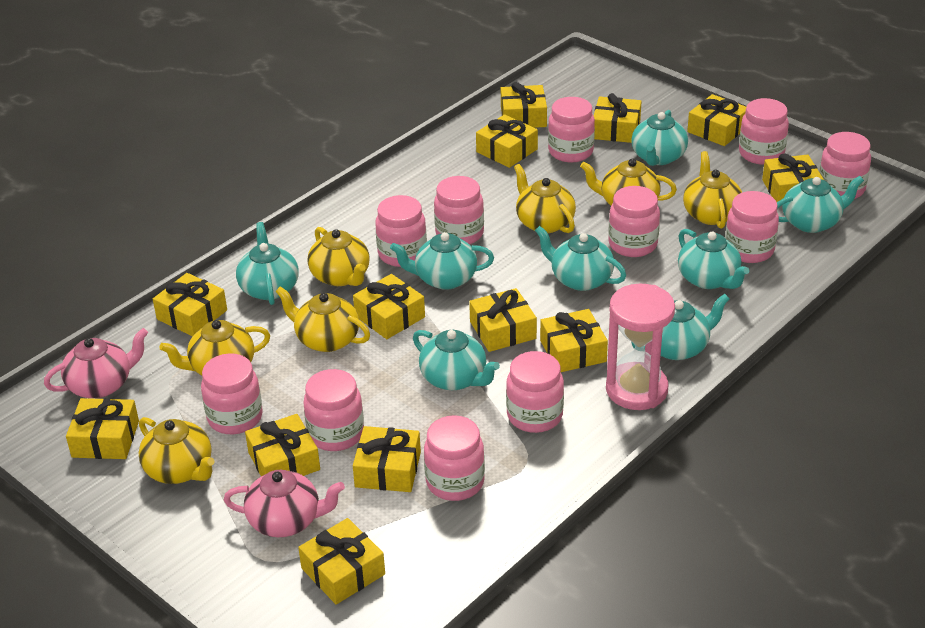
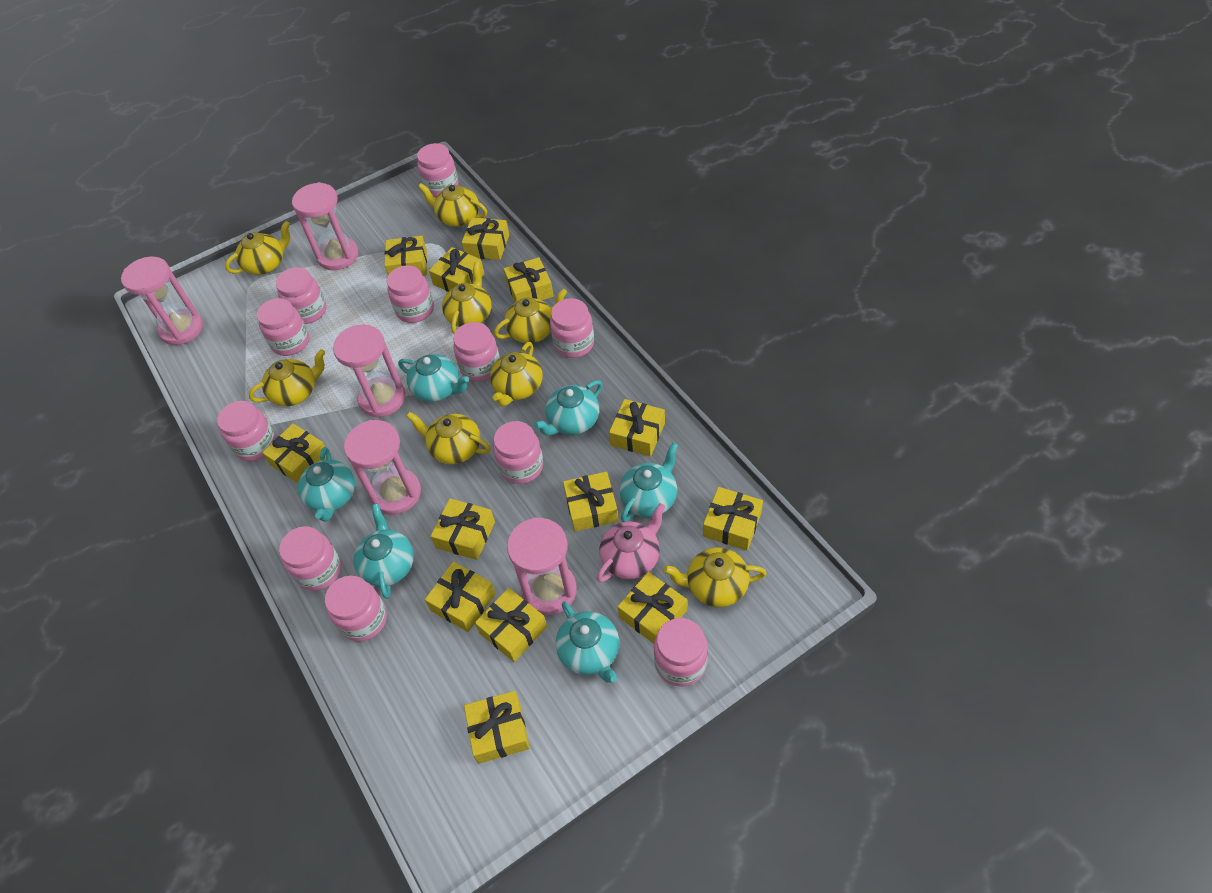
pink hourglass: [606,284,675,410] = 1 -> [121,256,203,345] [292,182,359,271] [333,324,405,418] [344,420,421,515] [507,517,577,615] = 5
pink teapot: [44,328,148,398] [224,470,345,537] = 2 -> [596,503,665,583] = 1
turquoise teapot: [236,222,299,305] [390,232,494,290] [413,330,500,390] [535,226,626,291] [631,110,688,166] [631,294,730,360] [678,229,749,289] [777,176,864,233] = 8 -> [298,447,355,522] [354,504,414,599] [398,354,469,402] [534,380,603,436] [556,601,619,683] [619,442,678,522] = 6
yellow teapot: [139,417,214,484] [159,320,270,375] [275,286,370,352] [308,227,370,286] [514,164,576,233] [580,159,677,205] [683,151,742,229] = 7 -> [225,221,290,275] [249,349,325,406] [406,412,490,464] [418,183,487,227] [442,262,491,334] [490,342,543,406] [494,289,567,343] [663,547,767,607] = 8

